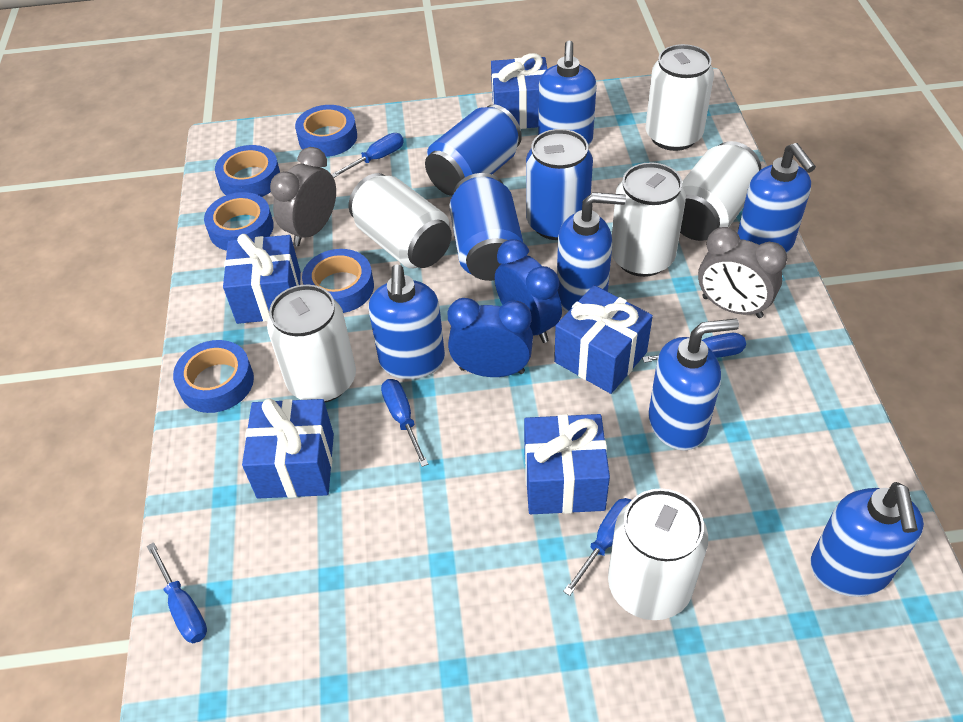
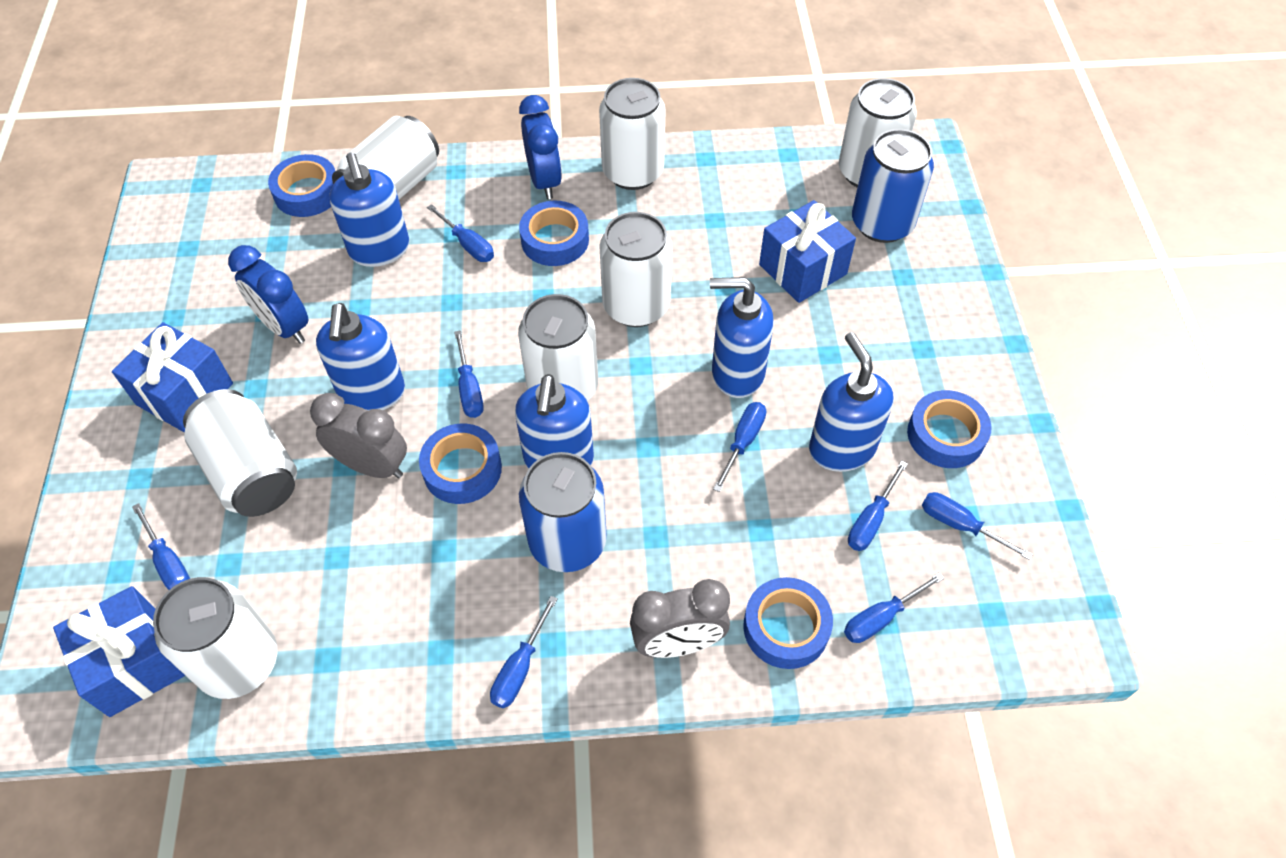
blue can: [425,104,522,196] [449,173,524,281] [526,129,593,240] = 3 -> [519,452,607,572] [852,129,934,243] = 2
blue gift: [223,234,301,324] [242,398,334,499] [491,53,547,129] [524,414,610,514] [554,285,653,394] = 5 -> [53,586,185,717] [112,322,233,433] [759,200,856,303] = 3
blue screwdriver: [147,542,207,643] [331,133,404,178] [381,379,428,467] [563,498,631,596] [642,333,746,363] = 5 -> [132,503,190,590] [427,204,494,262] [454,330,484,418] [490,596,558,708] [713,402,766,492] [844,573,944,643] [848,461,908,551] [922,492,1033,560] = 8
blue soap dispenser: [369,264,445,379] [538,41,597,147] [557,192,626,313] [648,318,739,451] [737,143,816,253] [810,482,924,597] = 6 -> [316,303,405,411] [330,153,409,267] [515,374,594,469] [710,277,774,398] [809,332,894,472] = 5
white can: [267,285,356,402] [349,173,452,268] [608,488,708,620] [611,162,686,277] [645,44,714,151] [680,141,761,241] = 6 -> [153,577,277,699] [183,389,297,517] [332,116,439,199] [518,294,598,401] [599,78,666,190] [599,212,672,327] [839,78,917,188] = 7

